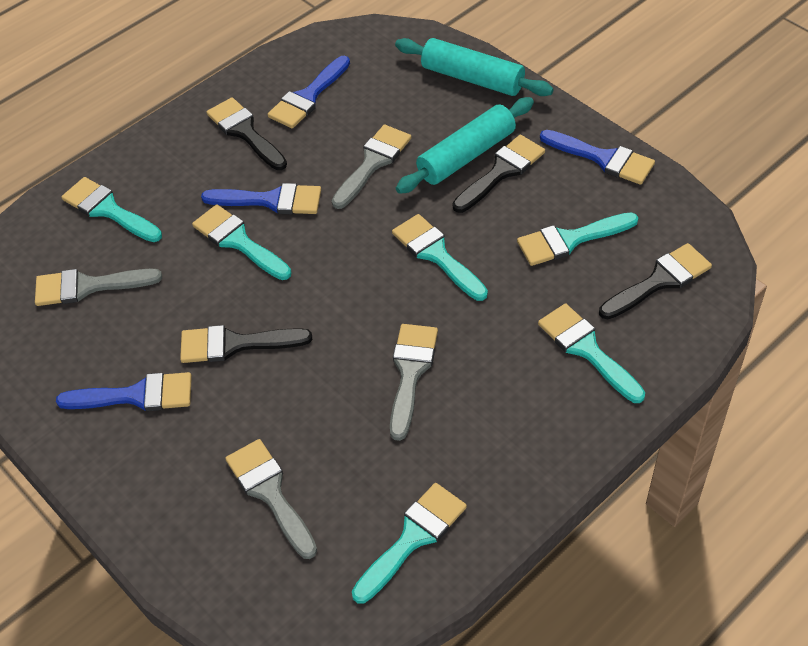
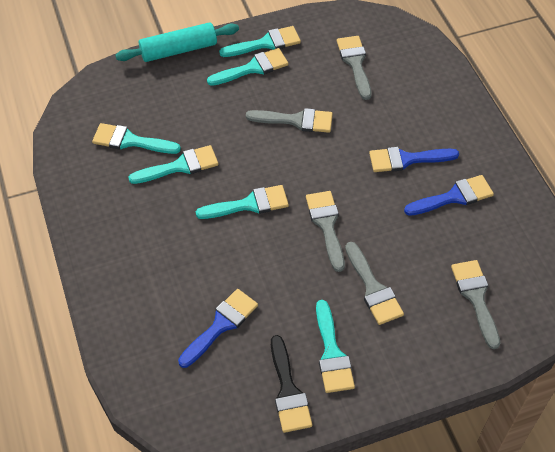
black brush: [180,325,312,363] [206,97,287,170] [453,135,545,213] [599,243,712,319] = 4 -> [271,335,312,433] = 1
blue brush: [56,372,192,411] [201,183,321,214] [268,56,350,128] [540,130,655,185] = 4 -> [178,289,258,368] [369,147,459,172] [404,175,494,216] = 3
grey brush: [35,269,162,306] [225,439,317,559] [332,125,411,209] [390,324,438,441] = 4 -> [246,108,333,133] [306,191,345,272] [337,36,371,100] [345,242,404,325] [451,260,500,349] = 5
turquoise rolling pin: [395,38,554,96] [396,97,534,194] = 2 -> [115,22,239,62] = 1

